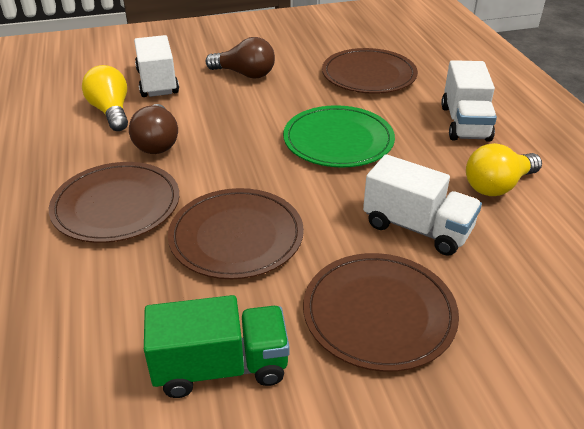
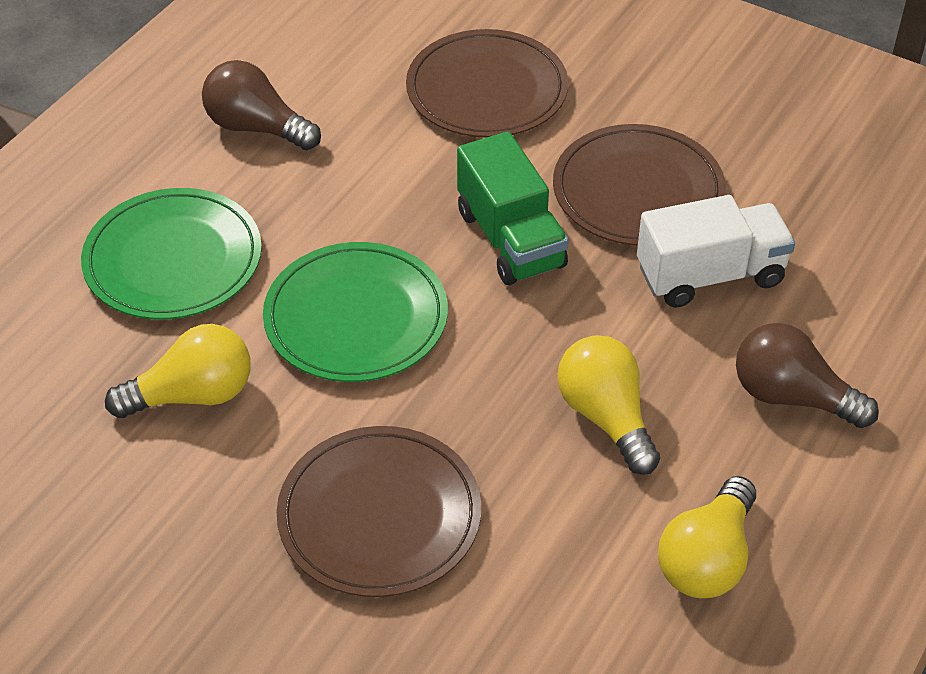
brown plate: [49,162,179,243] [168,188,304,279] [303,253,459,372] [322,48,418,94] = 4 -> [277,426,481,597] [406,29,568,138] [553,124,726,246] = 3
green plate: [283,105,395,168] = 1 -> [81,188,262,319] [263,242,448,382] = 2
white truck: [134,35,179,97] [363,154,482,256] [441,60,497,141] = 3 -> [637,195,795,308] = 1
yellow light bulb: [82,65,128,131] [466,143,542,196] = 2 -> [105,324,251,418] [557,335,660,475] [658,476,756,598] = 3

